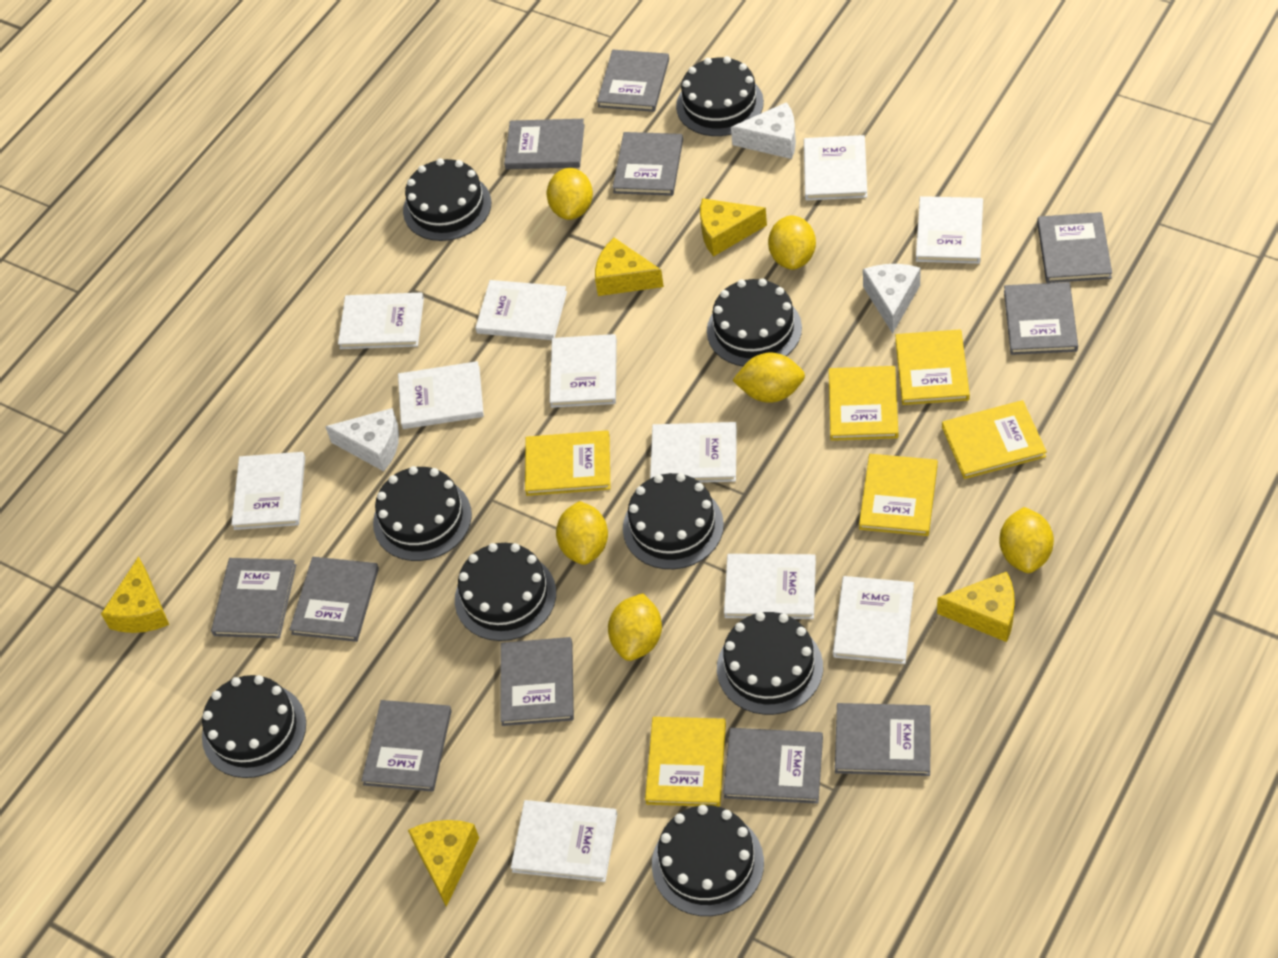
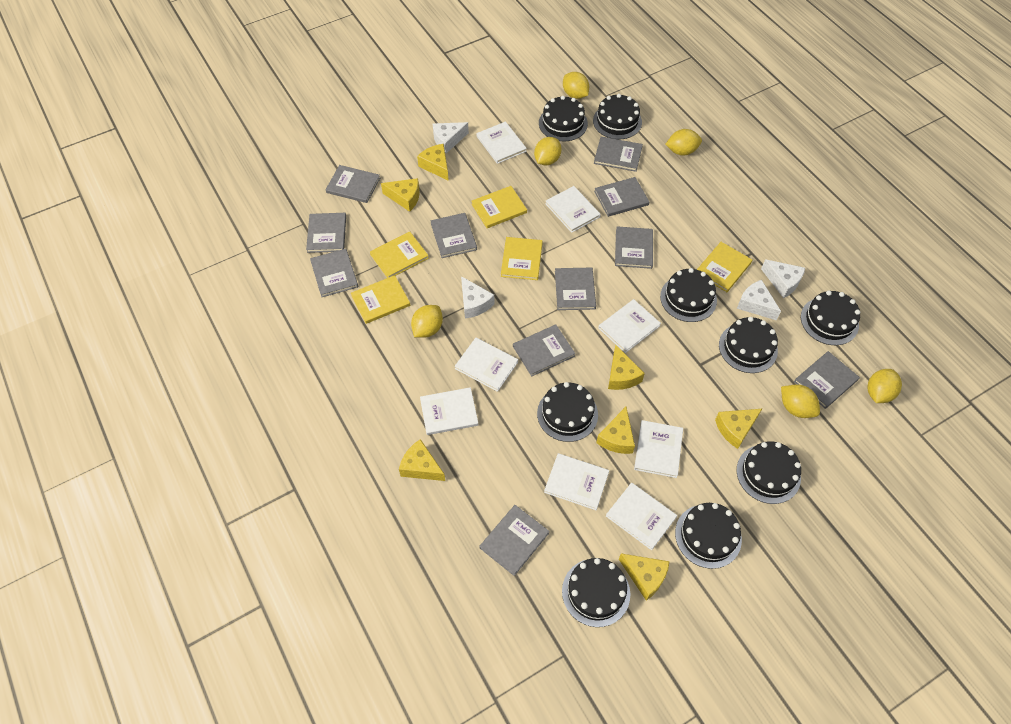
white book: [231,452,305,530] [338,293,424,349] [398,361,484,429] [475,280,567,340] [511,800,617,882] [550,334,617,408] [650,422,737,483] [724,554,816,619] [804,135,867,201] [833,576,914,664] [916,196,983,264] = 11 -> [420,387,478,435] [455,338,518,392] [476,121,527,164] [544,453,609,510] [545,186,601,233] [598,299,661,353] [606,483,677,550] [634,420,683,478] = 8
white cheese: [325,408,399,471] [731,102,796,159] [863,264,921,334] = 3 -> [433,122,469,154] [461,276,495,318] [737,280,781,320] [761,259,805,298] = 4
yellow book: [525,430,610,496] [645,717,726,807] [829,366,898,441] [859,454,938,536] [895,329,970,405] [942,400,1047,479] = 6 -> [351,275,410,324] [370,232,429,278] [471,186,527,228] [501,237,543,280] [697,242,752,292] = 5
yellow cheese: [101,556,169,633] [408,820,479,907] [595,238,664,296] [700,198,767,257] [937,572,1015,642] = 5 -> [381,178,420,212] [399,439,445,481] [417,144,449,181] [596,407,635,454] [608,345,645,390] [619,554,670,600] [715,409,762,449] = 7

